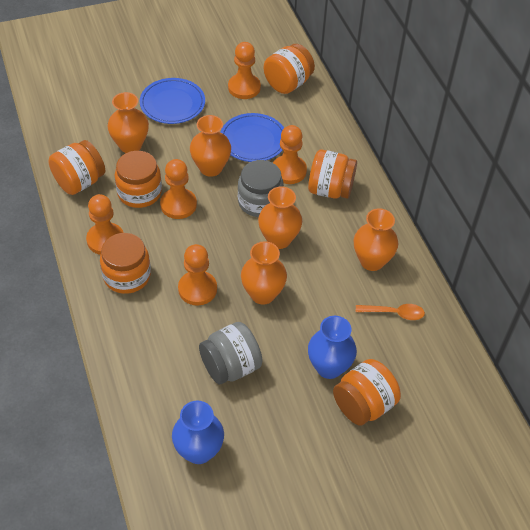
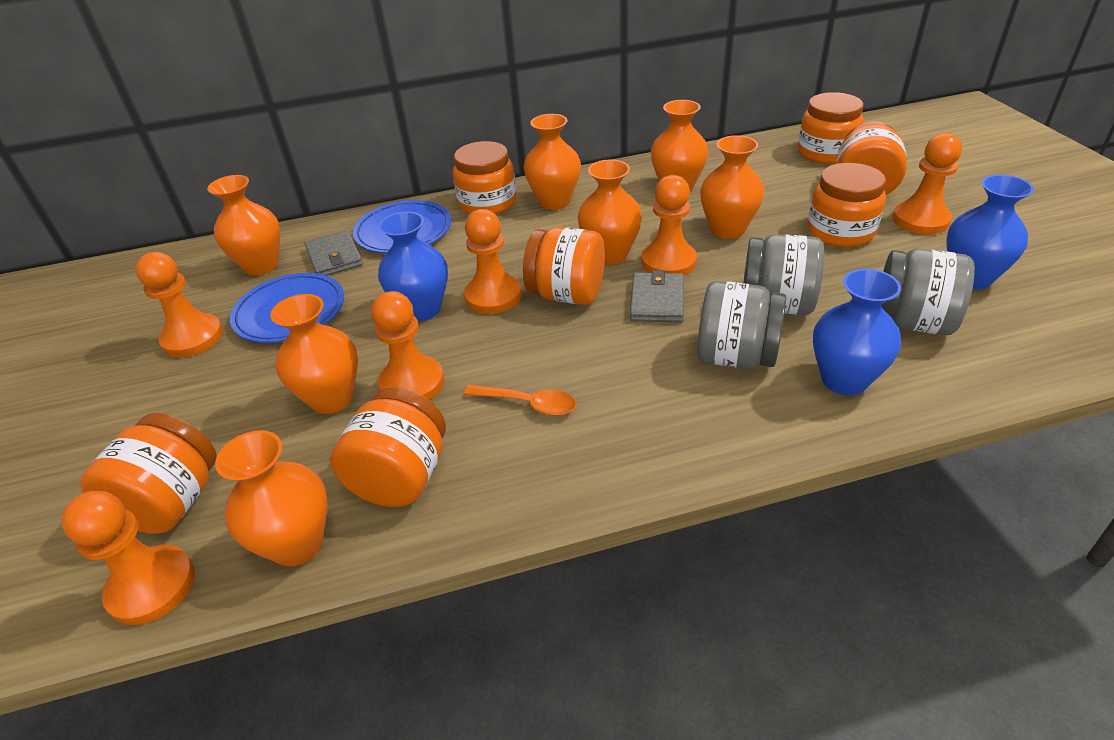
blue vase: [172,401,224,464] [308,316,357,379] = 2 -> [378,211,448,321] [813,269,901,395] [946,175,1034,290] = 3
grey jar: [199,322,262,384] [238,160,284,217] = 2 -> [697,281,786,369] [743,234,824,315] [882,248,975,335] = 3
grey wallet: none = 0 -> [305,230,363,276] [630,270,684,322] = 2
orange jar: [48,140,105,195] [100,233,151,294] [115,151,162,208] [264,44,315,94] [308,150,357,199] [333,359,401,426] = 6 -> [80,413,217,534] [330,387,446,507] [453,141,516,215] [523,227,605,305] [798,92,864,164] [807,163,886,247] [837,121,907,195] = 7
orange pawn: [86,194,124,255] [160,159,197,219] [178,244,217,305] [228,42,261,99] [273,125,307,184] = 5 -> [61,491,195,625] [135,252,223,357] [371,291,444,400] [464,209,522,314] [641,175,697,275] [893,133,962,234] = 6
orange vase: [108,92,149,153] [190,115,231,177] [241,241,287,305] [258,186,302,249] [354,209,398,271] = 5 -> [207,175,280,275] [215,430,328,566] [270,294,358,414] [524,114,581,210] [577,159,642,265] [651,100,709,192] [700,135,764,239] = 7

